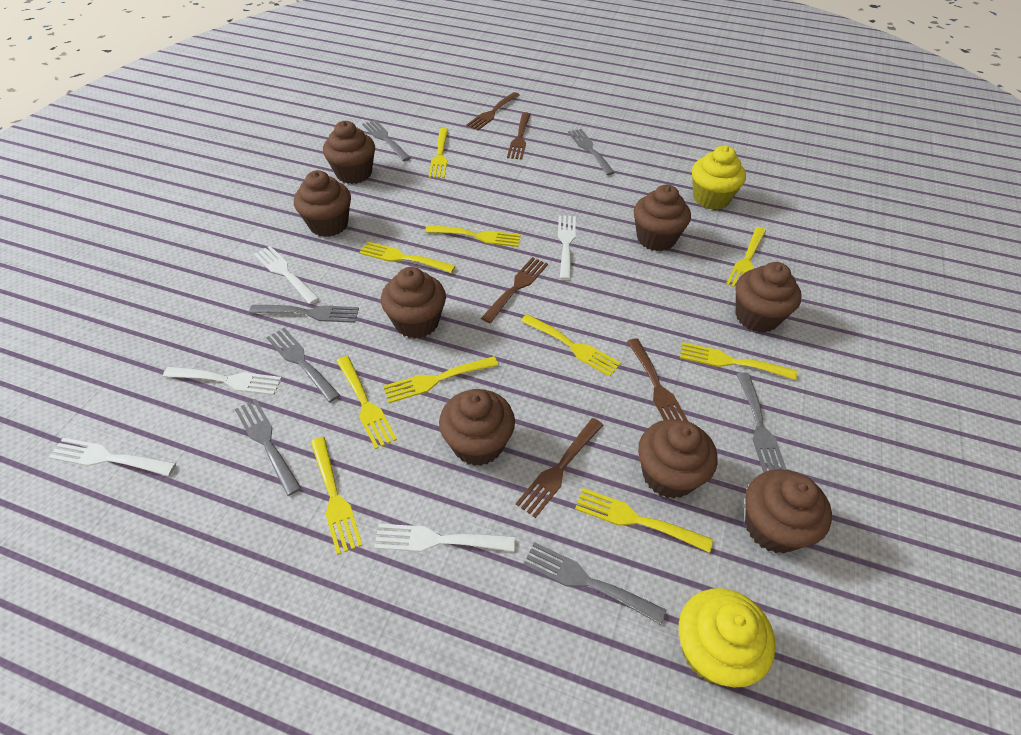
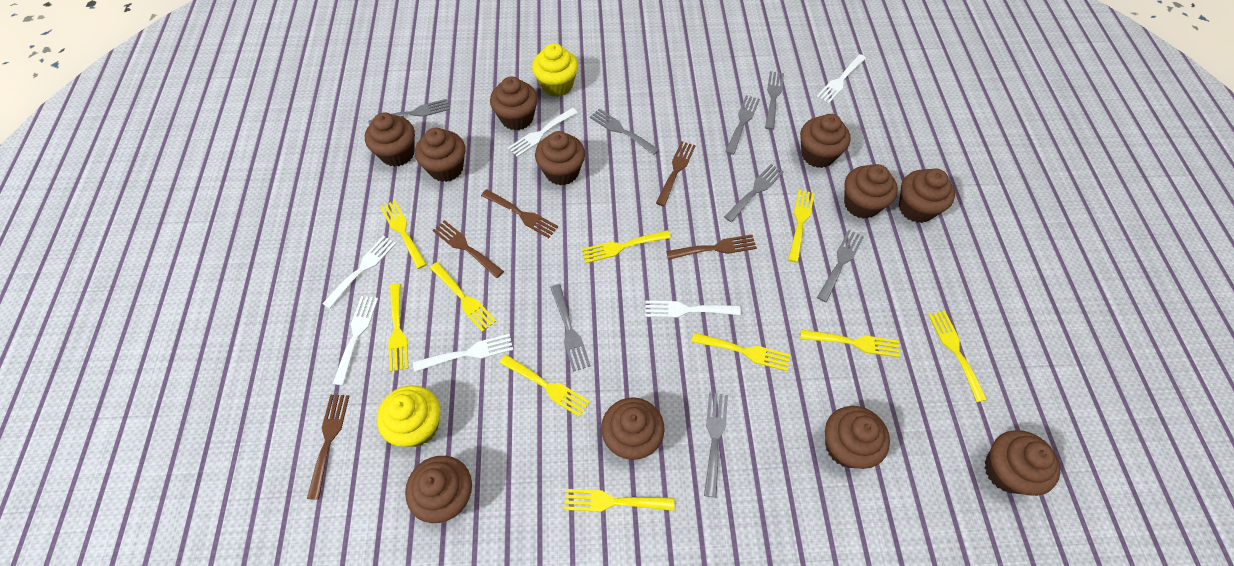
brown cupcake: [294,170,351,237] [323,121,375,184] [381,267,446,339] [439,389,515,466] [634,185,691,251] [638,419,717,499] [735,262,802,333] [745,469,832,553] = 8 -> [365,113,415,167] [405,456,472,523] [415,128,465,182] [490,76,538,130] [535,131,585,185] [601,397,665,460] [800,114,850,168] [825,406,890,469] [844,164,898,219] [899,168,955,223] [984,430,1060,496] = 11
grey fork: [235,399,301,496] [249,305,359,323] [266,328,340,402] [362,120,411,161] [523,542,666,625] [568,129,615,175] [737,372,787,473] = 7 -> [368,99,450,125] [550,284,591,372] [590,109,659,155] [704,392,728,498] [724,164,784,222] [725,95,760,155] [765,71,784,130] [817,230,864,302] = 8
white fork: [49,438,176,476] [163,367,282,395] [254,246,320,304] [374,524,515,552] [558,215,576,280] = 5 -> [322,236,396,309] [333,296,378,386] [413,334,513,372] [508,108,578,157] [645,301,741,318] [817,54,866,103] = 6

